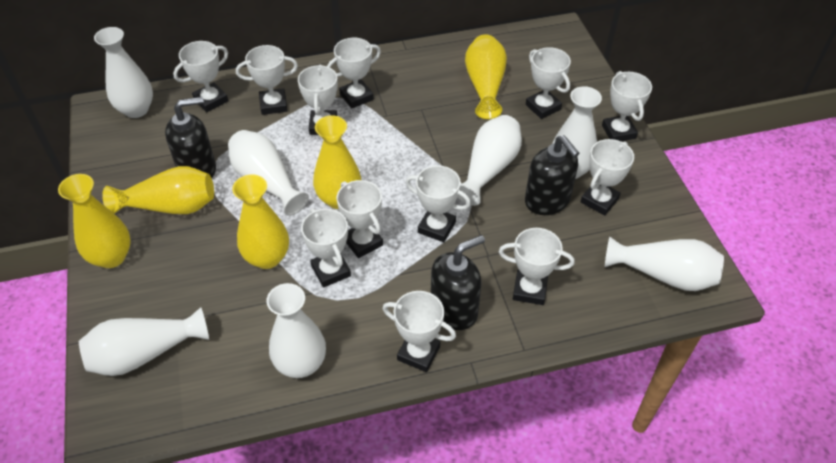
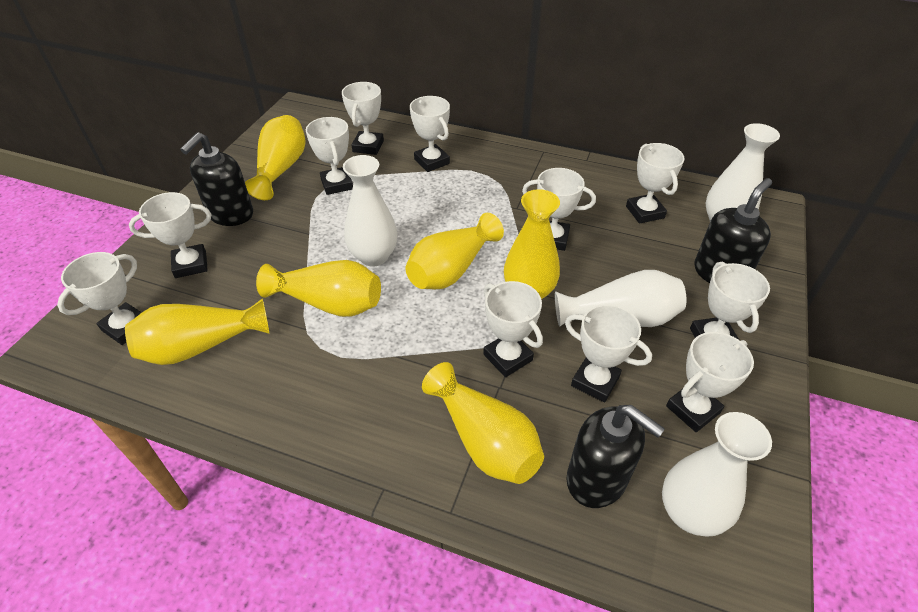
white trophy: [173,41,228,112] [236,45,298,115] [298,64,338,135] [301,208,351,288] [327,38,381,109] [337,180,383,258] [382,291,456,372] [406,165,471,242] [499,228,574,305] [526,47,571,119] [581,139,634,216] [602,71,652,141] = 12 -> [57,252,142,345] [129,192,211,278] [306,117,353,195] [342,82,384,155] [410,96,450,172] [483,281,543,377] [522,168,596,251] [565,305,652,402] [626,143,684,224] [666,332,754,432] [690,261,770,340] = 11
white vase: [79,307,209,376] [94,27,153,118] [228,130,309,216] [266,283,326,378] [457,115,522,206] [552,86,602,179] [605,237,724,291] = 7 -> [343,155,397,266] [555,270,686,327] [662,412,772,537] [706,123,780,221] = 4
yellow vase: [58,174,131,268] [102,166,214,214] [232,175,289,269] [313,115,361,209] [465,34,507,119] = 5 -> [125,299,269,365] [245,115,305,200] [256,260,381,317] [406,213,504,290] [422,362,544,484] [504,189,560,300] = 6

